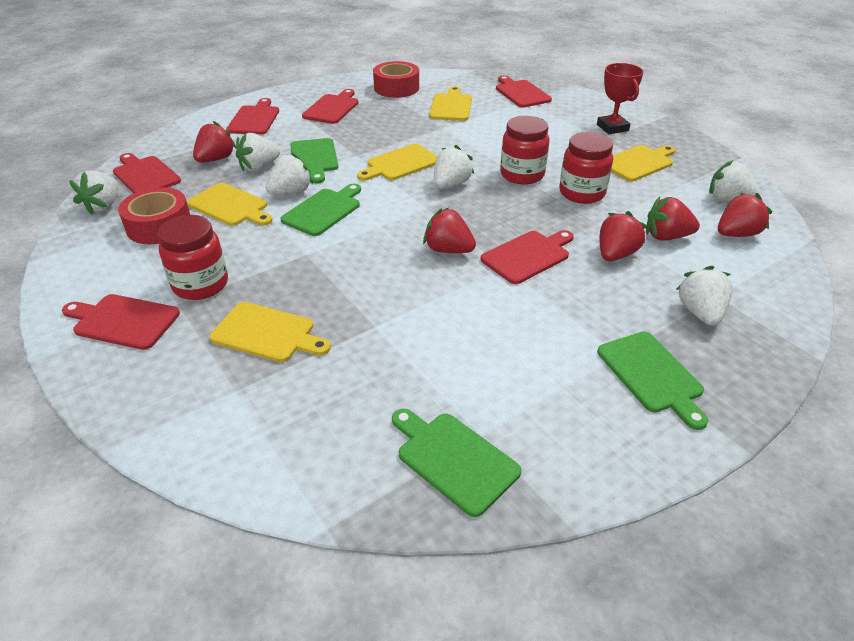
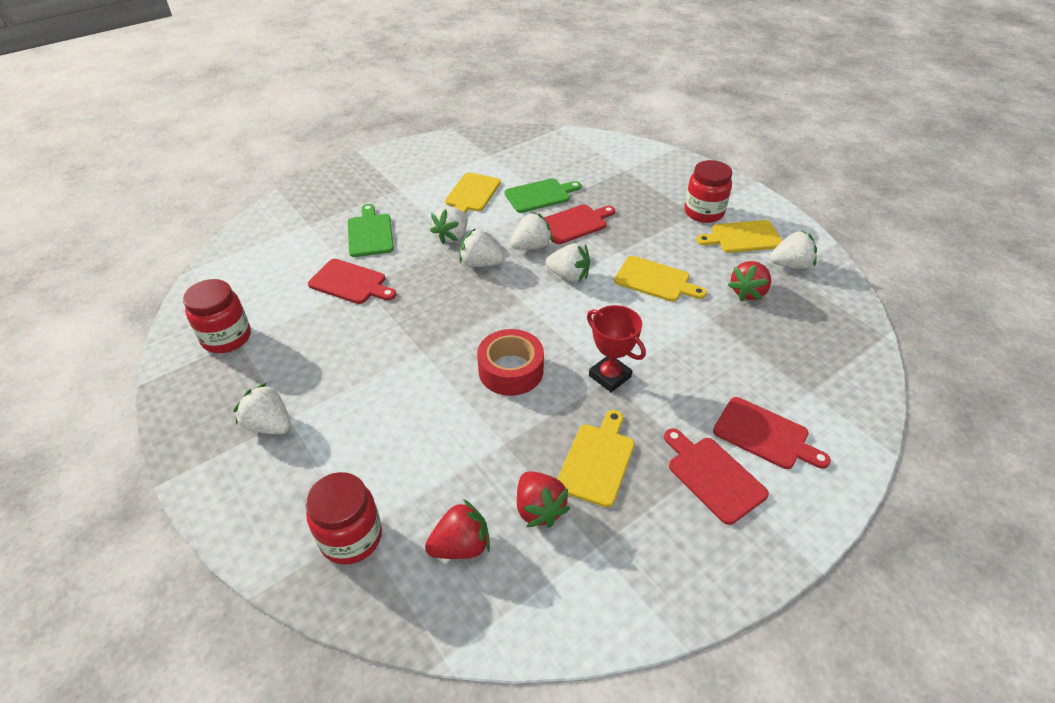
green cutting board: [280,184,361,236] [290,138,338,183] [392,409,521,517] [597,332,708,430] = 4 -> [348,204,394,257] [504,178,582,213] = 2
red cutting board: [62,294,180,350] [113,153,181,193] [226,98,279,135] [302,89,358,124] [481,230,574,284] [496,76,552,108] = 6 -> [308,259,396,304] [544,204,615,244] [664,428,769,525] [713,397,831,469] = 4
red strawberry: [193,121,237,162] [423,208,476,253] [600,211,648,261] [646,197,700,241] [718,193,772,237] = 5 -> [425,499,490,559] [517,471,570,528] [728,261,771,301] = 3
red tape: [118,187,190,244] [373,61,419,98] = 2 -> [477,329,544,396] = 1
yellow cutting board: [187,183,273,226] [209,302,331,362] [357,144,437,181] [429,86,472,121] [611,145,676,181] = 5 -> [445,173,501,214] [557,410,634,507] [614,256,707,302] [696,220,783,253] = 4

